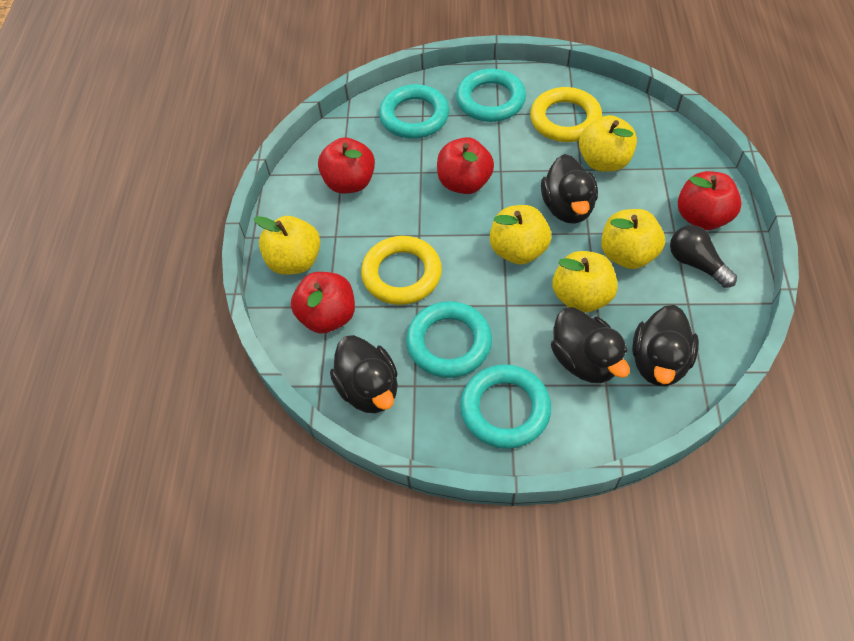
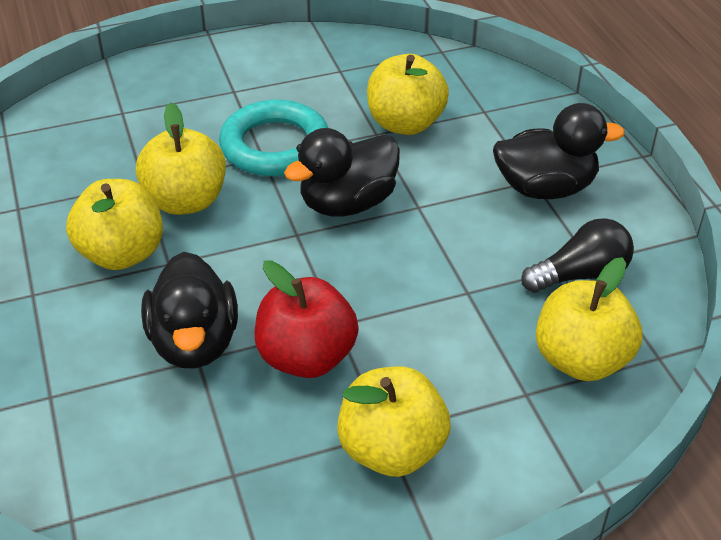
black duck: [330,335,398,413] [541,154,598,224] [551,307,630,383] [632,305,699,386] = 4 -> [141,252,238,369] [284,128,400,216] [493,103,625,199] = 3
red apple: [291,272,355,333] [318,137,375,194] [437,137,494,194] [678,171,742,230] = 4 -> [254,260,359,378] = 1
turquoise ring: [379,84,449,139] [406,301,492,378] [456,69,526,122] [460,364,551,449] = 4 -> [219,100,328,176] = 1
yellow ring: [361,236,442,305] [530,87,602,142] = 2 -> none = 0

